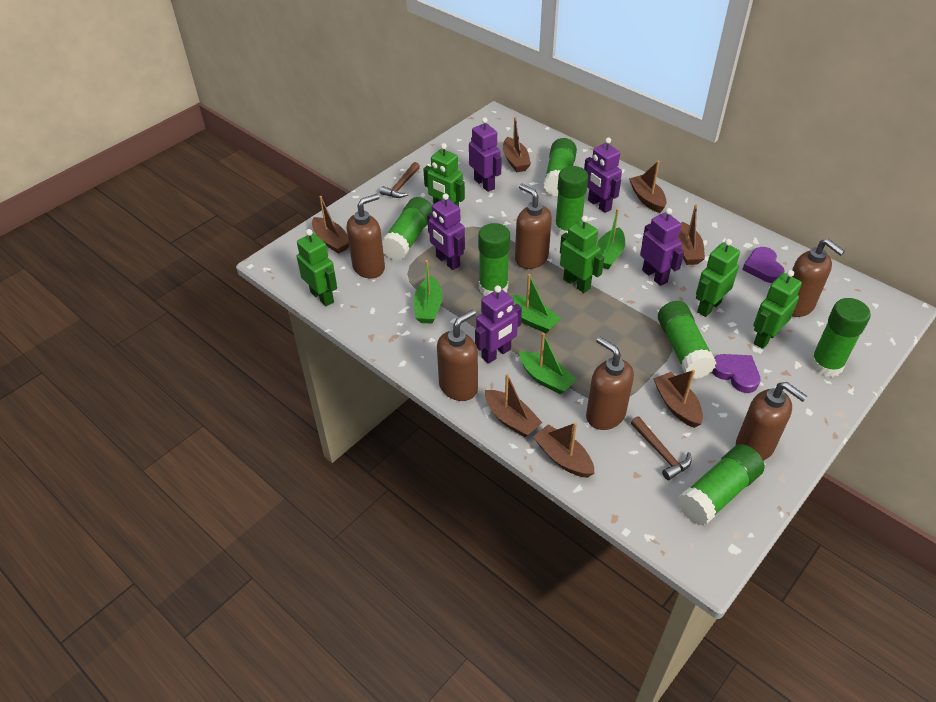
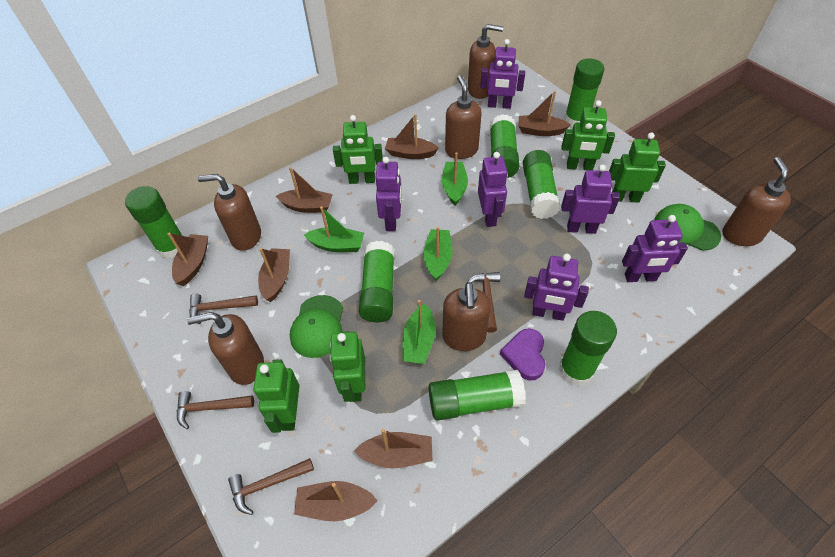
brown hammer: [380,162,420,198] [631,416,692,480] = 2 -> [177,391,254,429] [189,293,258,324] [228,458,314,515] [468,272,500,333] = 4
green cap: none = 0 -> [290,295,343,358] [654,204,721,251] = 2
purple heart: [712,354,760,393] [742,247,785,283] = 2 -> [500,328,545,381] = 1
purple robot: [427,193,465,270] [469,117,502,192] [475,286,522,364] [584,137,622,213] [640,208,684,286] = 5 -> [376,157,402,231] [478,152,508,227] [480,39,525,109] [524,254,589,321] [561,164,620,234] [622,215,688,282] = 6

